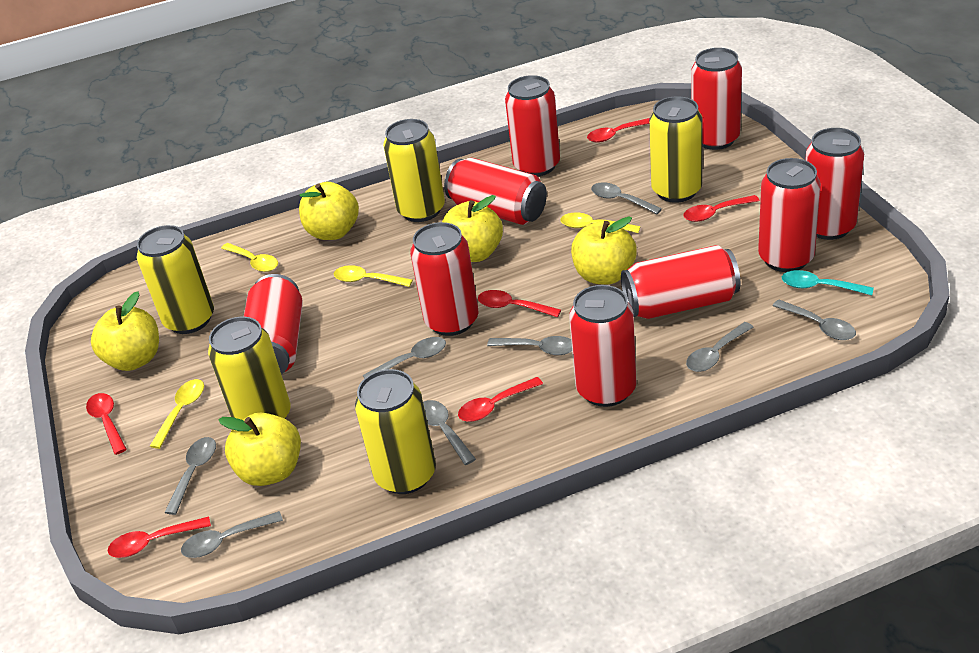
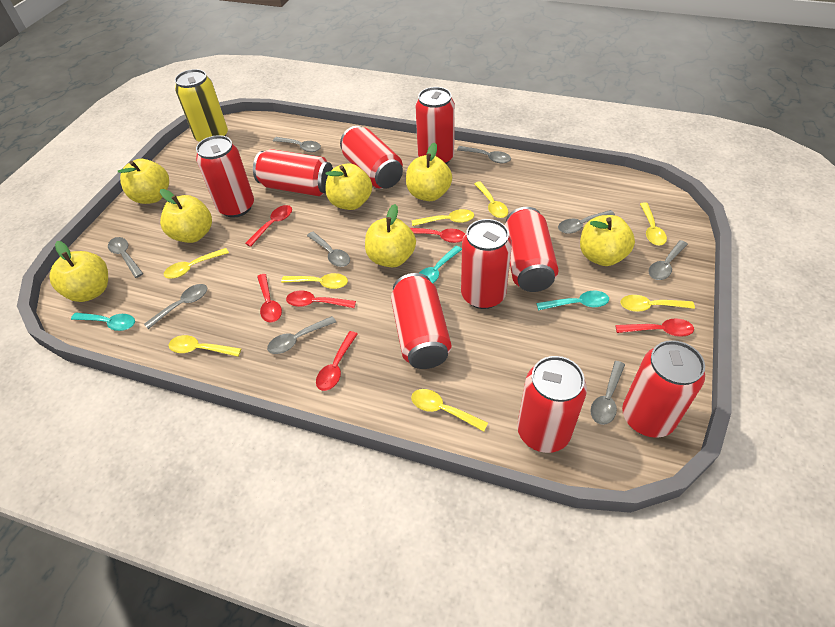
grey spoon: [164,437,216,515] [181,511,283,558] [363,337,446,378] [423,400,476,465] [487,336,572,355] [591,182,662,214] [686,322,753,372] [772,300,856,340] = 8 -> [108,237,143,278] [144,284,207,329] [267,316,336,354] [273,137,321,152] [307,232,350,267] [457,146,511,163] [558,210,615,234] [591,361,625,425] [648,240,688,280] = 9
turquoise spoon: [782,270,874,295] = 1 -> [71,313,135,331] [419,246,462,283] [536,291,609,311] = 3
yellow apple: [91,291,159,371] [218,413,301,486] [299,182,359,240] [442,195,503,262] [571,216,637,285] = 5 -> [49,241,108,302] [118,159,169,204] [160,189,212,243] [326,163,372,210] [365,204,416,267] [406,143,452,201] [580,215,635,266] = 7
yellow can: [137,225,214,334] [208,317,291,420] [355,369,436,494] [383,119,445,222] [649,96,703,203] = 5 -> [175,69,228,142] = 1
yellow spoon: [150,379,204,449] [221,243,278,272] [334,265,413,287] [560,213,641,233] = 4 -> [164,248,229,279] [168,335,241,357] [281,273,348,289] [411,389,488,432] [412,209,474,226] [474,181,508,218] [621,295,695,312] [640,202,667,246] = 8

